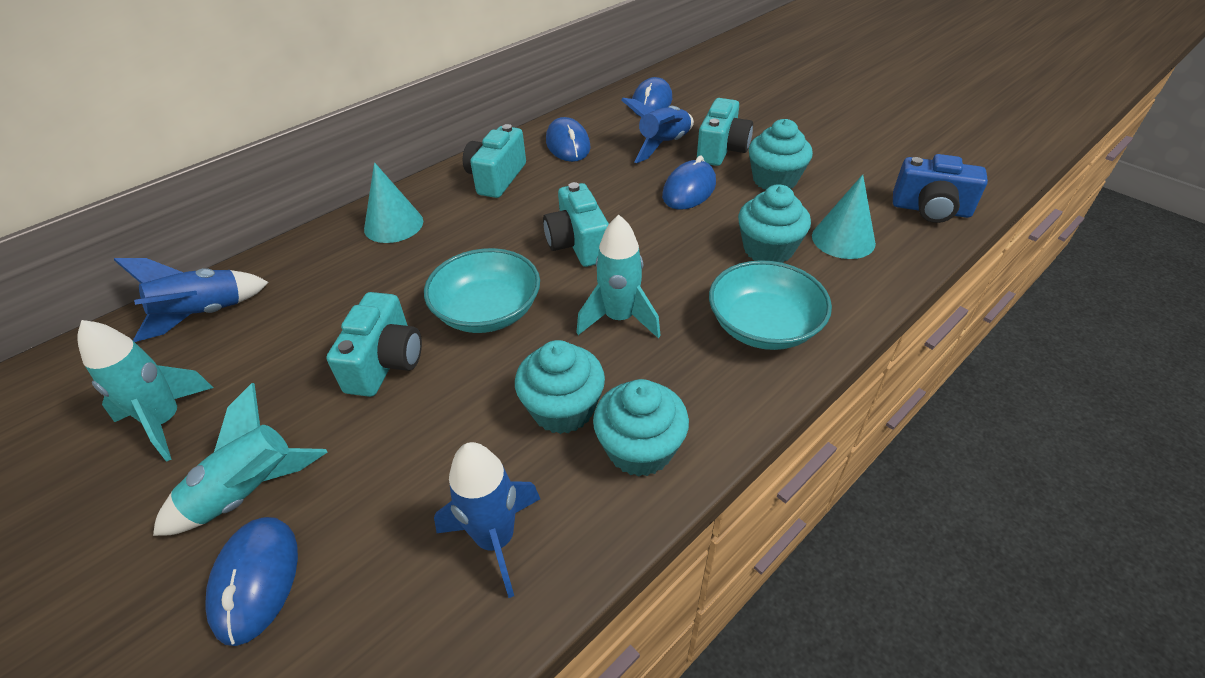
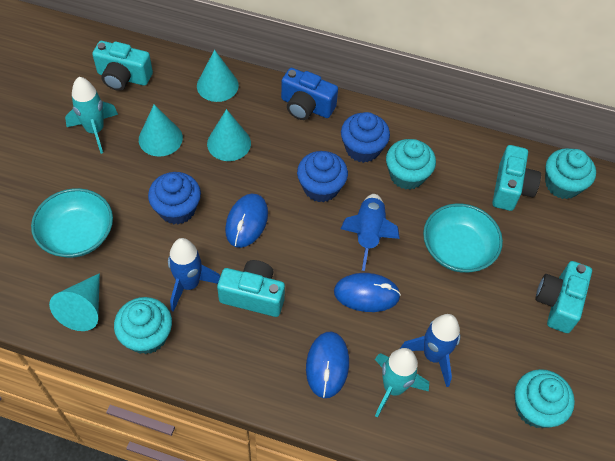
blue cupcake: none = 0 -> [148,172,201,225] [297,151,348,202] [341,112,390,163] = 3
blue mouse: [205,517,298,646] [546,117,590,162] [632,77,672,115] [662,156,716,210] = 4 -> [225,194,268,248] [306,332,349,398] [334,273,401,312] = 3
turquoise cone: [364,162,423,243] [812,174,876,259] = 2 -> [49,273,100,331] [139,104,183,157] [197,50,239,102] [207,109,251,161] = 4
turquoise rocket: [77,320,213,462] [153,383,327,536] [576,215,661,338] = 3 -> [65,77,118,154] [375,348,429,418] = 2

